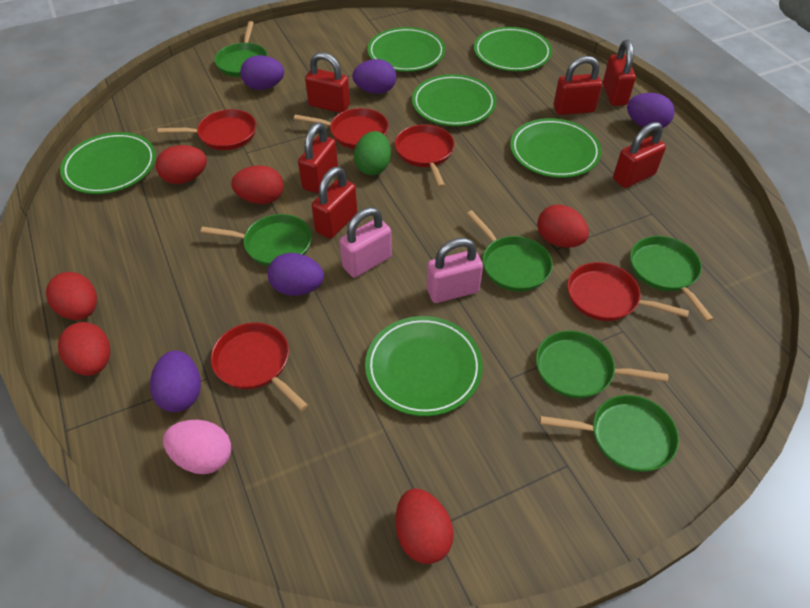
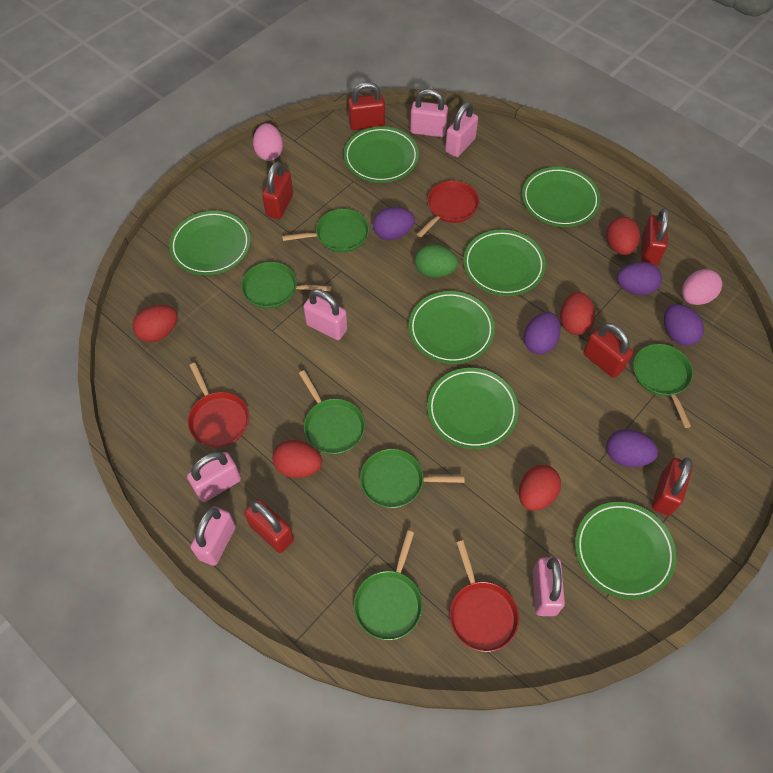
green plate: [60,132,156,194] [365,316,483,416] [367,27,445,72] [412,74,496,126] [474,27,552,72] [510,118,602,178] = 6 -> [169,211,251,275] [343,126,419,183] [409,291,495,364] [427,368,519,449] [463,230,546,296] [522,167,601,227] [575,502,676,600] = 7
pink egg: [163,420,231,474] = 1 -> [253,123,283,161] [682,269,722,305] = 2
pink padlock: [339,207,392,278] [427,238,483,303] = 2 -> [187,452,241,502] [191,506,236,566] [303,289,348,340] [410,89,448,137] [445,102,478,157] [532,558,565,616] = 6
red egg: [46,272,97,320] [58,322,111,376] [156,145,207,184] [231,165,284,204] [395,489,454,564] [537,204,589,248] = 6 -> [133,305,178,342] [272,440,322,478] [519,465,561,511] [560,292,595,335] [606,217,640,255] = 5
red pan: [158,109,256,150] [211,322,308,411] [294,108,389,149] [395,124,454,188] [567,262,689,321] = 5 -> [188,363,249,447] [417,181,480,237] [450,540,519,652] = 3

